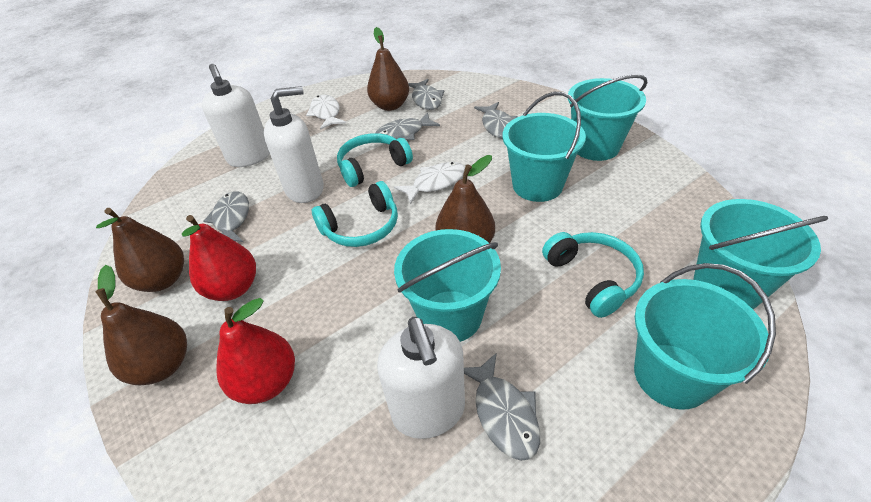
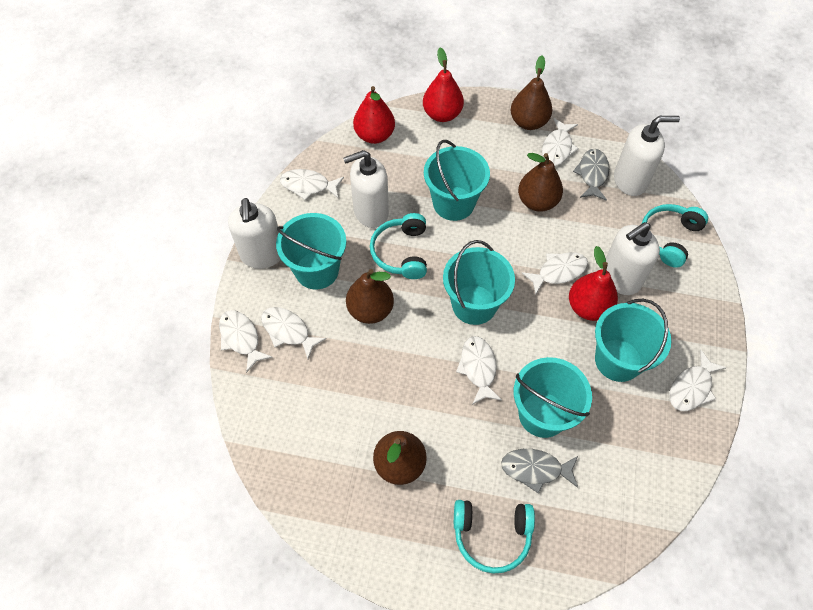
grey fish: [204,191,249,242] [376,112,440,140] [408,79,444,110] [464,353,540,461] [474,102,518,139] = 5 -> [501,449,578,494] [573,149,609,201] = 2
red pear: [182,215,256,301] [216,298,295,404] = 2 -> [353,86,395,144] [423,48,464,122] [569,246,618,321] = 3
white fish: [306,95,346,130] [394,162,465,205] = 2 -> [219,310,273,373] [261,307,327,359] [280,169,344,201] [456,336,502,405] [522,252,588,295] [542,118,579,166] [669,350,727,411] = 7
white soap dispenser: [202,64,270,167] [264,86,324,203] [377,317,465,439] = 3 -> [228,198,281,269] [343,150,389,228] [606,222,660,295] [614,116,680,196] = 4

